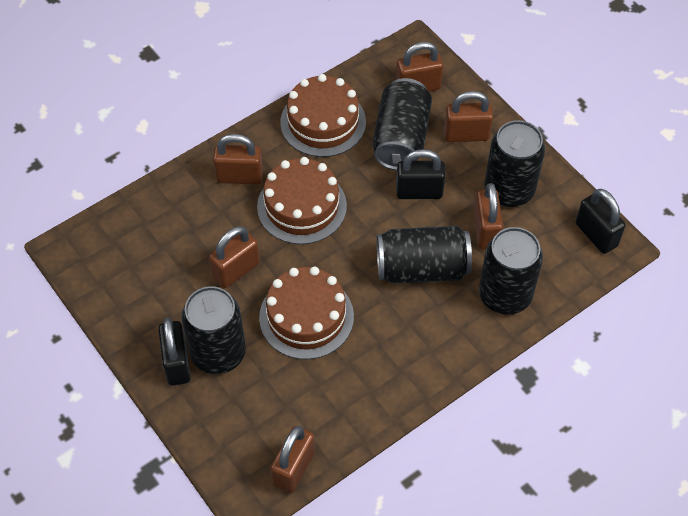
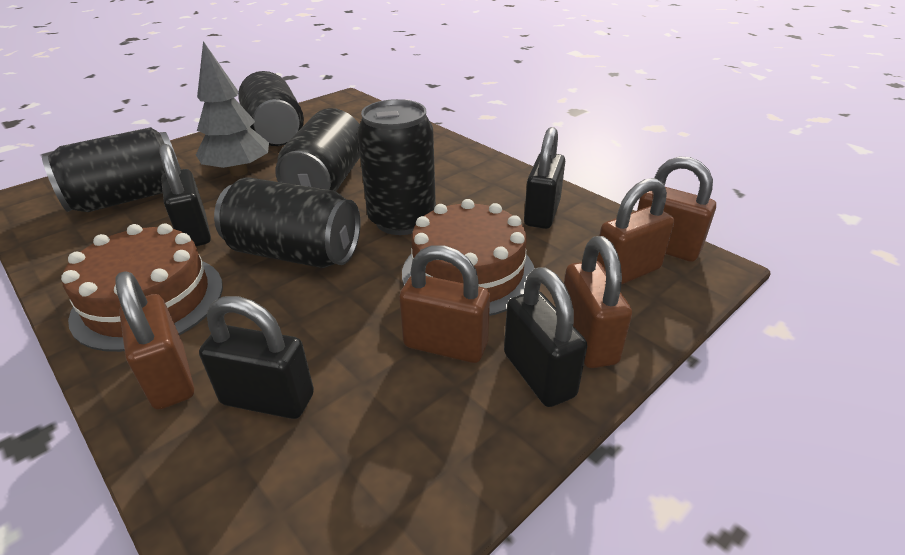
black padlock: [158,318,191,386] [396,149,445,199] [576,189,626,254] = 3 -> [159,144,211,246] [199,296,314,419] [504,267,587,407] [524,127,565,229] = 4
brown cake: [257,157,347,244] [259,267,354,359] [280,74,366,157] = 3 -> [61,223,223,352] [402,199,535,316] = 2
brown padlock: [209,226,260,288] [213,134,263,184] [270,426,315,493] [396,42,443,92] [444,91,493,142] [473,183,503,250] = 6 -> [116,271,194,410] [399,245,490,363] [564,236,632,368] [597,178,674,285] [637,157,716,262] = 5
grey tree: none = 0 -> [196,41,269,176] = 1

